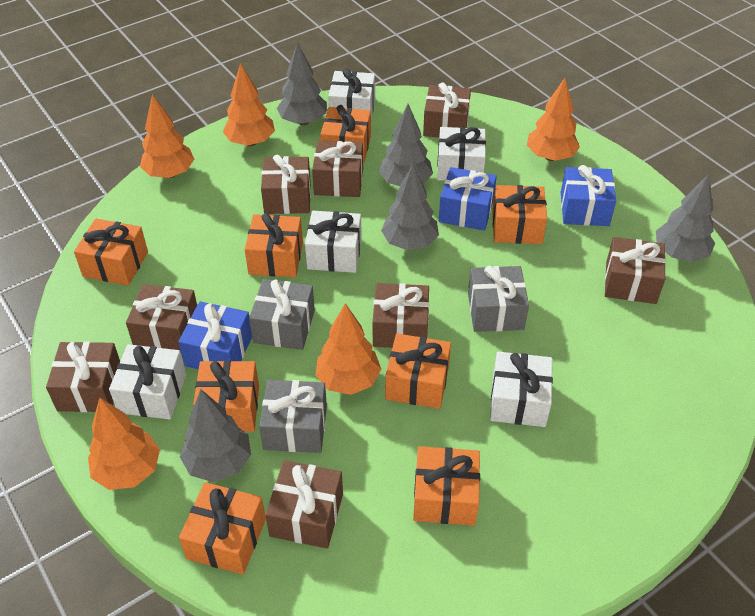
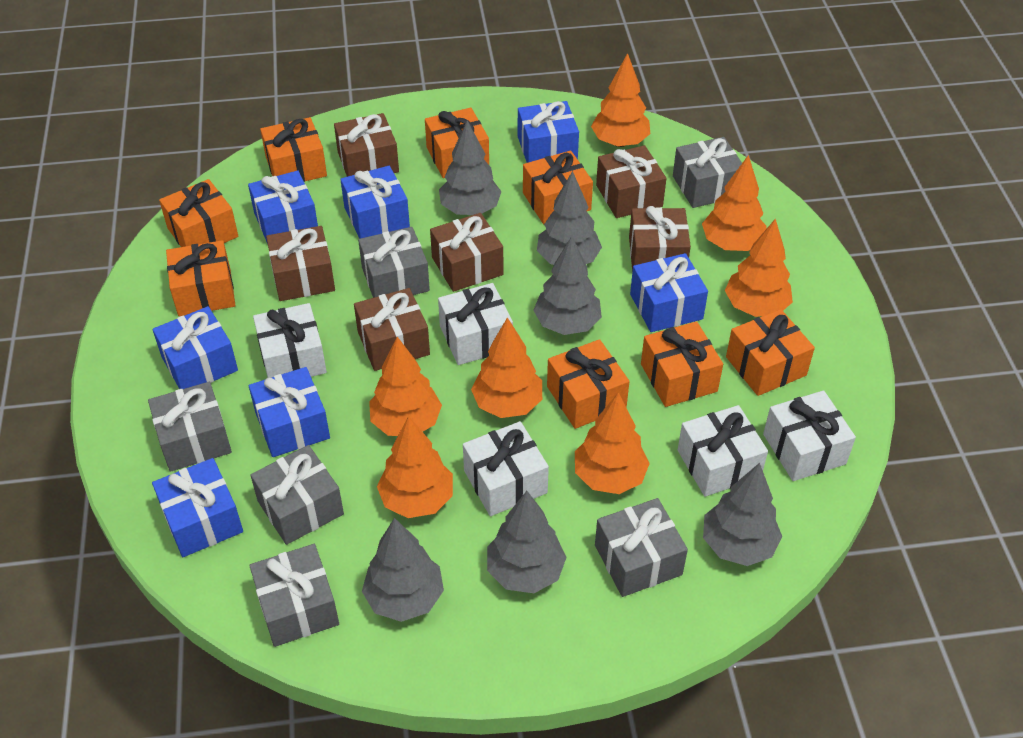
blue gift: [178,301,252,369] [439,167,497,231] [561,165,616,226] = 3 -> [152,458,243,557] [153,306,238,389] [248,170,318,244] [249,367,330,457] [340,166,410,239] [518,101,579,163] [630,253,708,332] = 7
brown gift: [46,342,120,412] [126,284,197,352] [261,155,311,214] [265,460,343,548] [312,141,363,197] [373,283,429,348] [423,83,471,138] [605,237,666,304] = 8 -> [266,226,335,301] [334,113,399,177] [354,288,430,371] [430,213,503,292] [596,145,667,218] [629,206,691,272] = 6
grey gift: [249,279,315,350] [259,380,327,453] [468,266,529,332] = 3 -> [148,382,232,472] [249,544,339,647] [250,445,344,545] [358,227,430,298] [595,498,688,597] [673,137,742,208] = 6
grey tree: [180,389,251,482] [277,42,327,125] [379,104,433,186] [381,164,439,250] [656,175,715,262] = 5 -> [362,518,444,622] [439,120,502,215] [487,491,567,593] [533,236,602,335] [537,171,602,265] [703,463,782,566] = 6
orange tree: [88,397,160,490] [140,94,194,178] [223,63,275,146] [315,303,381,395] [527,78,580,161] = 5 -> [369,337,442,436] [377,416,453,518] [471,317,542,418] [575,392,650,494] [591,53,650,147] [702,155,767,251] [725,218,793,317] = 7

